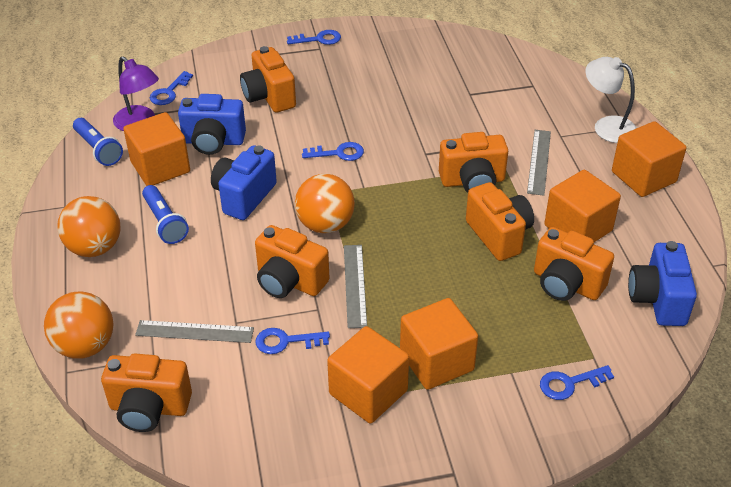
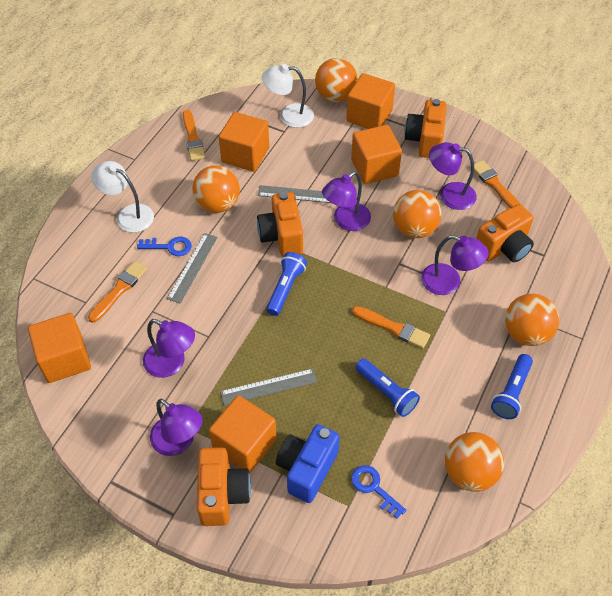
blue camera: [178,94,246,155] [211,145,277,220] [628,241,697,326] = 3 -> [276,424,340,503] = 1
blue flashlight: [73,118,123,166] [142,185,189,244] = 2 -> [266,252,307,316] [355,358,420,417] [491,354,533,419] = 3
blue key: [149,71,193,105] [255,328,330,354] [287,30,341,45] [302,142,364,161] [540,365,614,400] = 5 -> [137,237,192,256] [351,465,407,519] = 2
orange ball: [44,291,114,359] [57,196,121,257] [295,174,355,233] = 3 -> [192,165,240,213] [315,58,358,102] [393,190,442,238] [445,432,504,492] [505,294,559,346] = 5
orange brush: none = 0 -> [88,261,147,323] [183,110,205,161] [352,306,430,348] [474,160,520,208] = 4
orange camera: [101,353,192,432] [240,46,296,112] [255,225,329,298] [439,132,508,193] [466,182,534,261] [534,227,614,301] = 6 -> [197,447,251,526] [257,192,303,257] [404,99,447,158] [476,204,534,262] = 4
purple lamp: [113,56,159,131] = 1 -> [143,319,195,378] [150,399,203,456] [322,171,371,231] [421,235,488,295] [429,142,477,210] = 5
white lamp: [585,57,637,143] = 1 -> [91,161,154,233] [262,64,314,128] = 2

